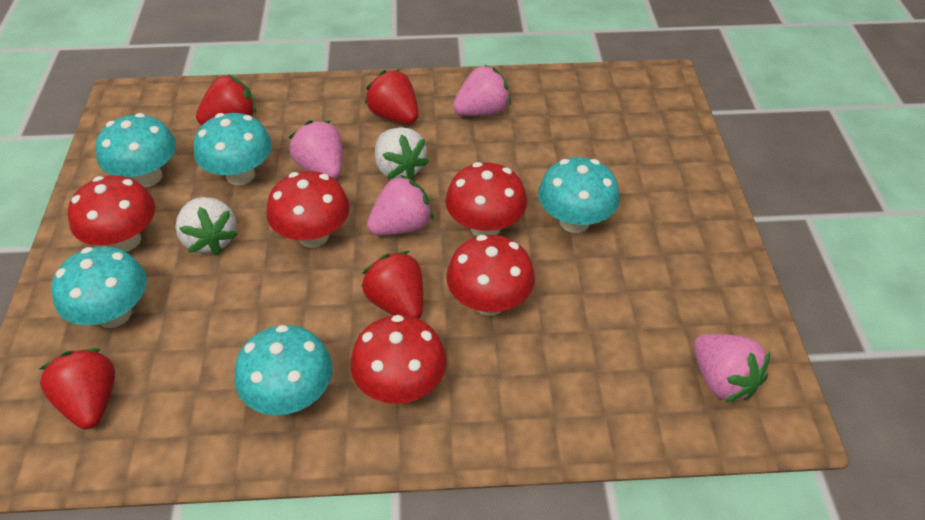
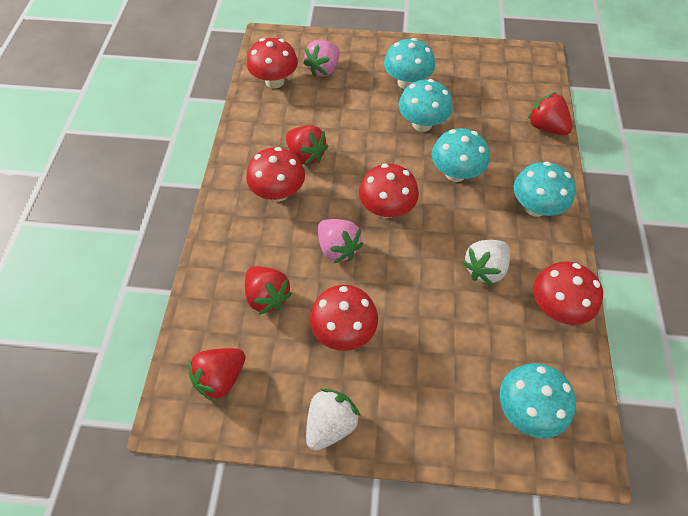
pink strawberry: [289,121,343,179] [367,175,433,235] [453,65,511,116] [694,334,770,402] = 4 -> [303,40,339,77] [318,219,363,263] = 2

